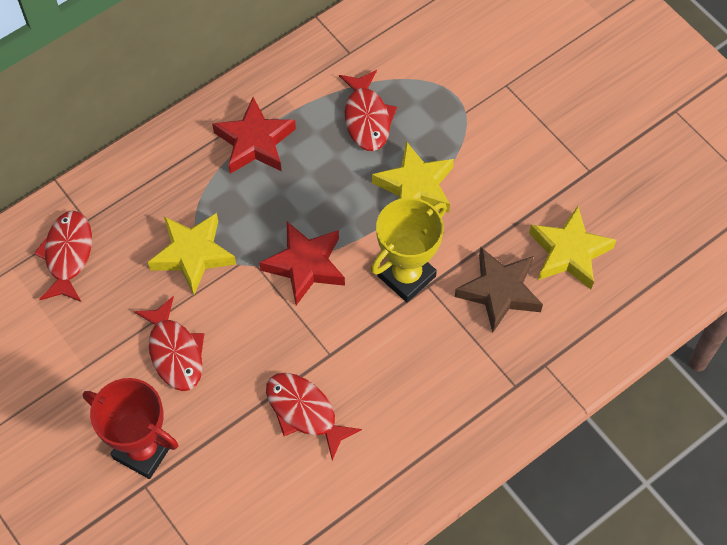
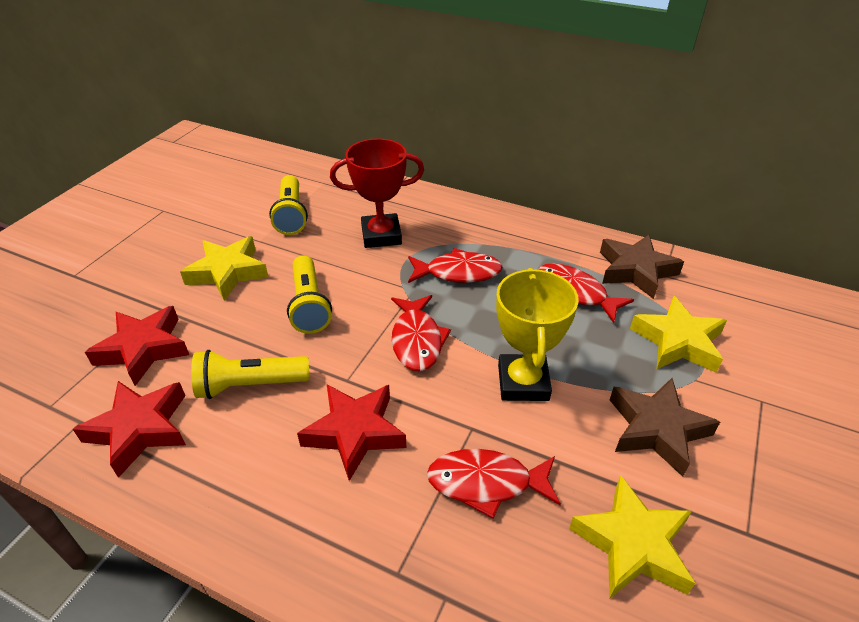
brown star: [455,247,543,332] = 1 -> [600,235,684,299] [610,378,720,477] = 2
red star: [212,97,296,174] [259,222,345,305] = 2 -> [73,381,186,478] [85,306,189,386] [297,384,406,481] = 3
yellow flashlight: none = 0 -> [191,350,309,399] [269,175,308,235] [287,255,332,334] = 3

